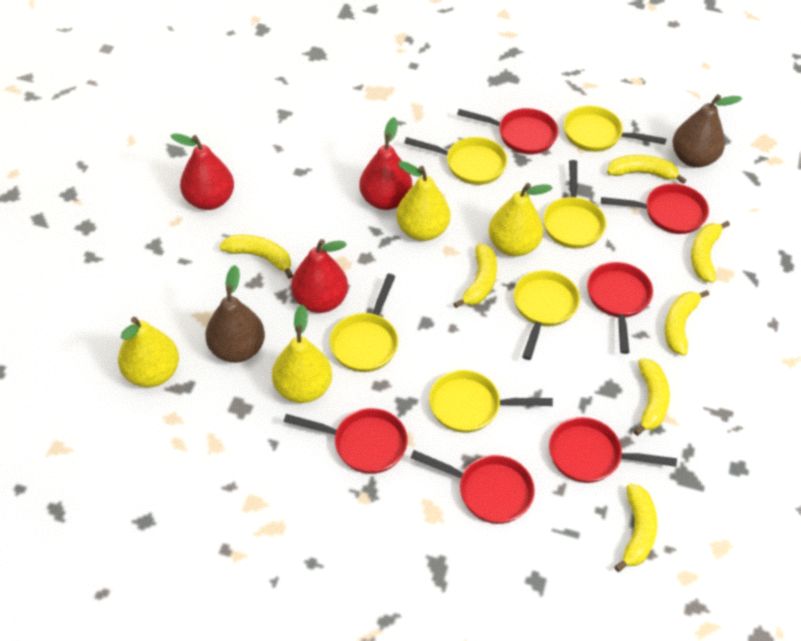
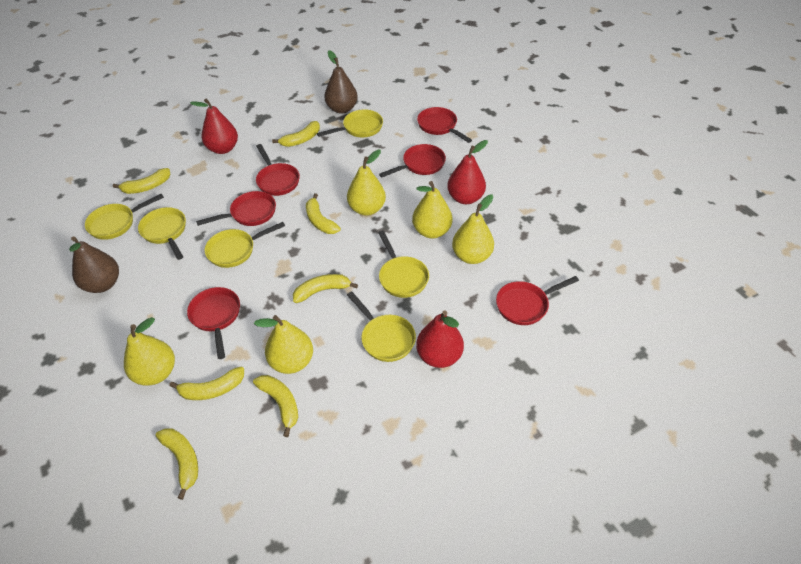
yellow pear: [118,317,179,387] [272,304,332,403] [396,161,450,241] [489,183,552,256] = 4 -> [124,317,175,385] [254,315,313,374] [347,150,386,216] [412,181,452,239] [452,194,494,264] = 5

